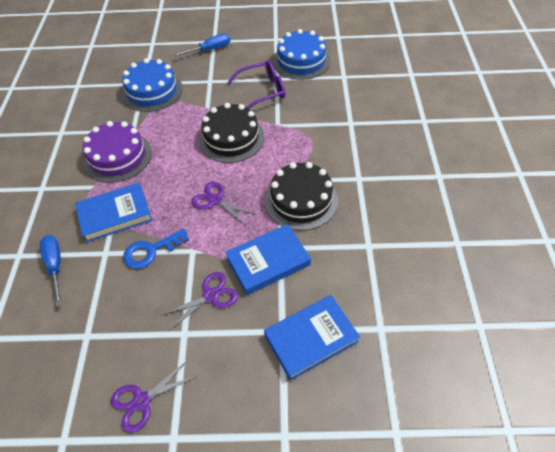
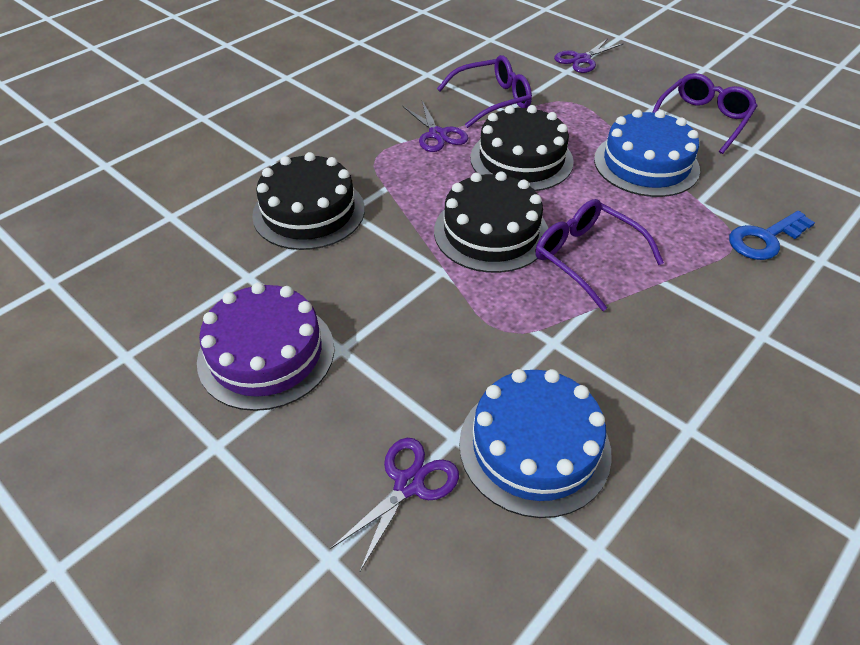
black cake: [199,103,265,163] [265,162,338,230] = 2 -> [252,152,365,250] [434,171,548,273] [470,105,574,191] = 3
blue book: [75,183,152,242] [225,224,311,295] [264,295,360,381] = 3 -> none = 0
blue screwdriver: [40,235,62,307] [174,34,230,57] = 2 -> none = 0
purple glasses: [227,60,285,109] = 1 -> [437,55,532,128] [535,199,664,311] [652,73,758,154] = 3

